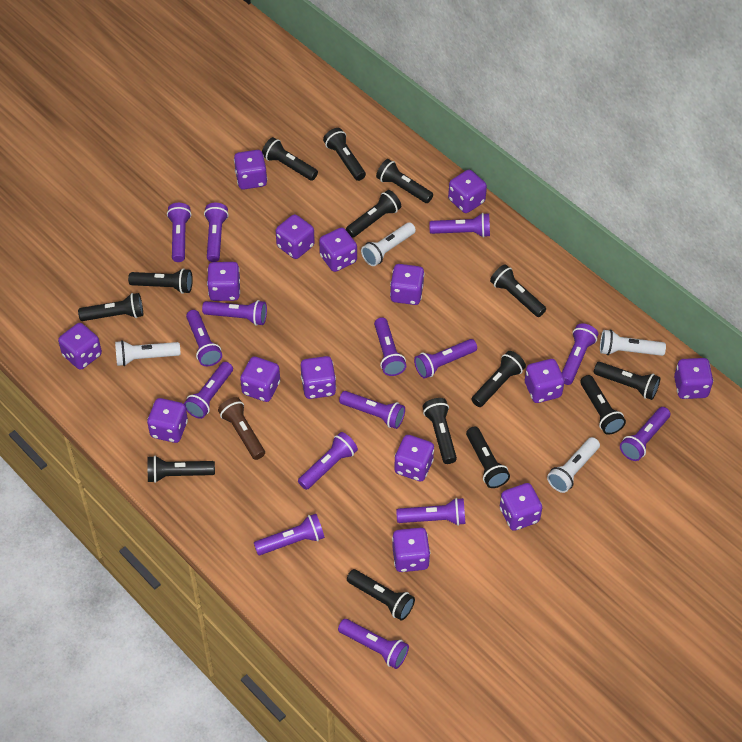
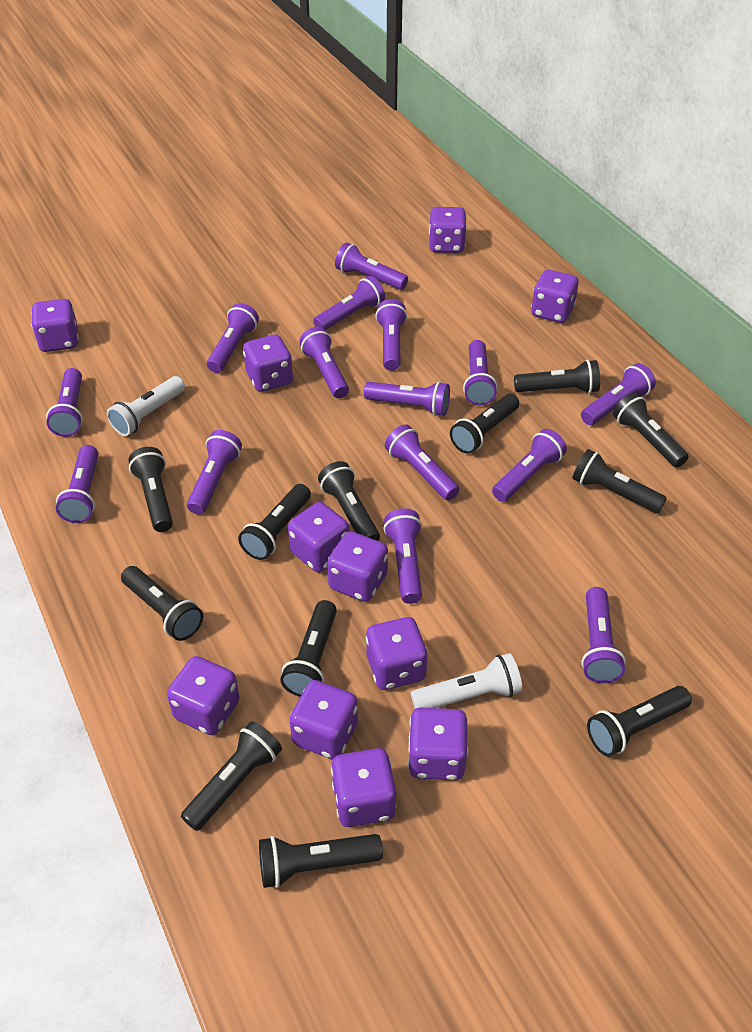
black flashlight: [78,293,143,321] [128,268,193,294] [148,456,215,483] [262,137,318,181] [323,128,366,181] [346,190,401,238] [347,569,415,621] [376,159,433,203] [423,398,457,464] [466,427,510,488] [471,351,526,407] [490,264,546,317] [580,375,626,435] [594,362,660,400] = 14 -> [121,566,203,641] [129,447,173,532] [181,721,282,831] [238,484,311,560] [259,834,383,888] [280,600,337,697] [318,461,380,541] [450,394,519,454] [514,360,600,394] [572,449,667,513] [587,686,692,757] [613,392,689,468] = 12
brown flashlight: [218,397,265,460] = 1 -> none = 0
purple dice: [58,323,102,370] [147,398,188,443] [207,262,240,301] [234,150,267,190] [240,357,280,402] [276,214,315,259] [301,356,336,399] [319,227,357,272] [390,264,425,305] [392,528,430,572] [394,435,434,481] [448,170,487,213] [500,483,542,531] [525,359,565,403] [674,358,713,399] = 15 -> [31,299,79,352] [167,656,240,735] [243,335,293,392] [288,502,349,573] [290,680,358,759] [327,531,388,602] [331,748,397,827] [366,617,428,690] [408,708,468,780] [429,207,467,253] [531,270,579,323] = 11
white flashlight: [115,340,180,366] [361,222,416,266] [547,437,600,493] [600,330,666,356] = 4 -> [107,376,185,436] [411,653,522,709] = 2

